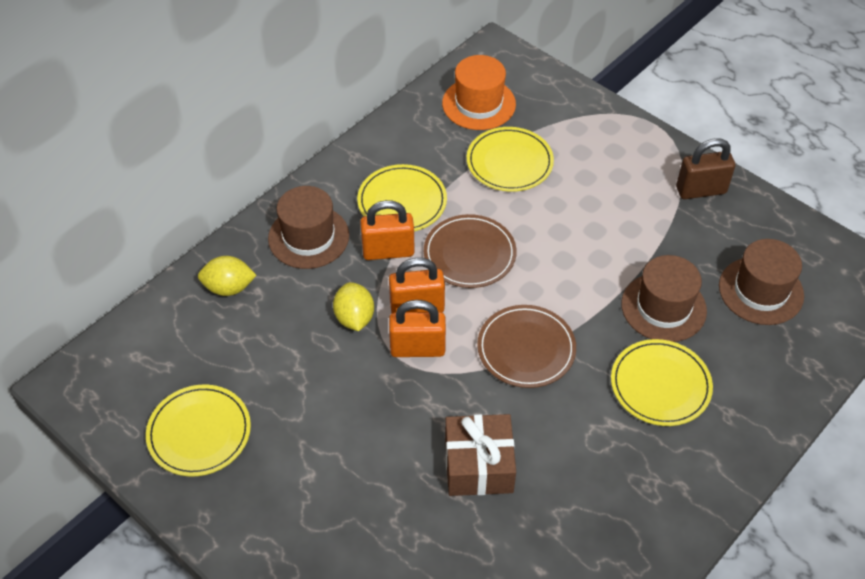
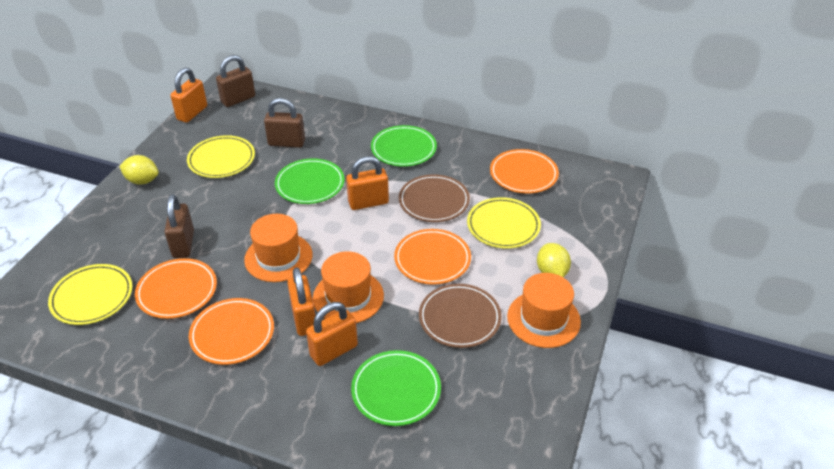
brown gift: [445,414,516,496] = 1 -> none = 0
brown hat: [268,186,349,269] [621,255,707,342] [719,239,804,325] = 3 -> none = 0
brown padlock: [676,138,735,199] = 1 -> [164,194,194,258] [216,55,255,107] [264,98,305,148] = 3
green plate: none = 0 -> [275,159,345,204] [351,350,441,426] [371,125,437,167] = 3
orange hat: [442,55,516,130] = 1 -> [244,214,312,282] [313,251,384,323] [507,273,581,348] = 3
orange padlock: [360,200,415,260] [389,258,445,313] [389,300,446,357] = 3 -> [170,68,207,123] [287,268,316,336] [306,302,358,366] [346,156,389,210] = 4
orange plate: none = 0 -> [135,258,217,319] [189,298,274,365] [394,229,471,285] [490,149,559,194] = 4
yellow plate: [146,385,251,477] [357,164,447,232] [467,127,554,192] [611,339,713,426] = 4 -> [48,264,132,325] [187,135,255,178] [467,197,541,249] = 3

